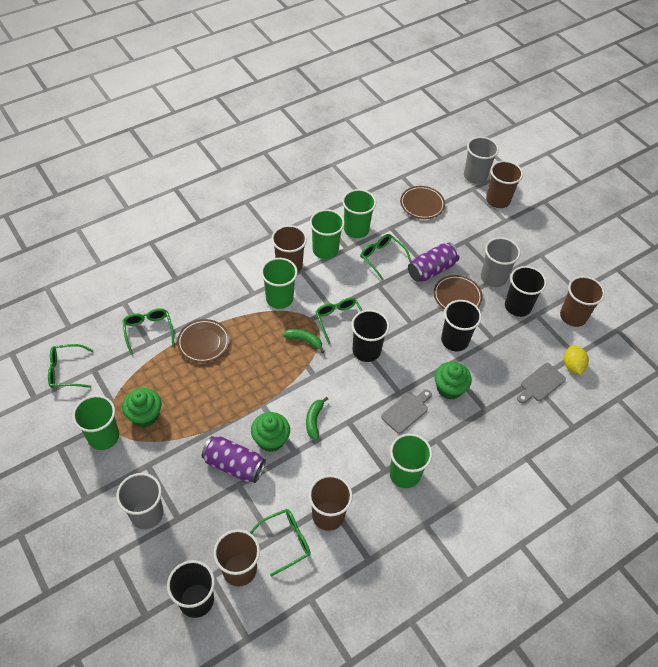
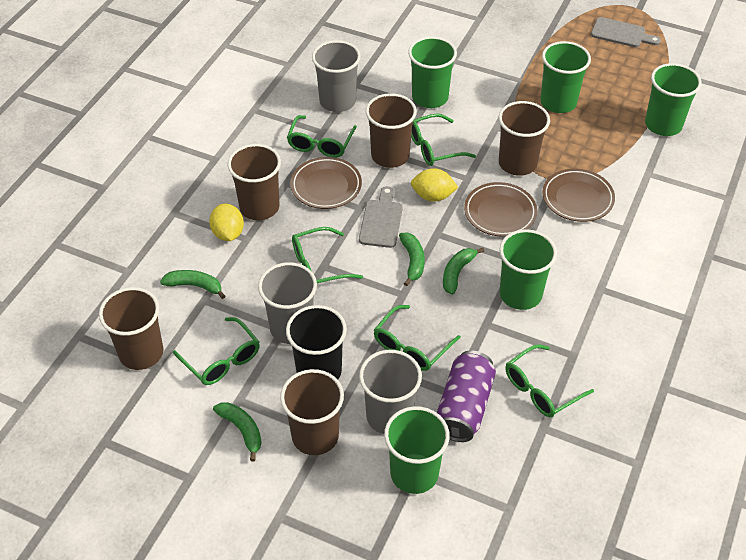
black cup: [167,560,215,618] [351,310,390,362] [441,300,482,351] [505,266,547,317] = 4 -> [286,305,347,380] = 1
green banana: [283,329,324,353] [306,397,328,440] = 2 -> [160,270,225,299] [213,402,262,461] [399,233,425,286] [443,248,484,295] = 4
green cupcake: [122,388,161,427] [251,412,290,452] [435,362,472,400] = 3 -> none = 0
green glasses: [48,344,94,388] [123,308,175,355] [250,509,311,577] [316,298,363,344] [360,234,411,280] = 5 -> [173,317,260,385] [287,115,357,158] [292,227,363,283] [374,305,461,371] [411,114,476,166] [506,344,594,417] = 6
purple can: [202,435,266,483] [408,243,459,282] = 2 -> [437,350,496,442] = 1
yellow lemon: [564,345,589,375] = 1 -> [209,204,244,241] [411,168,459,202] = 2

